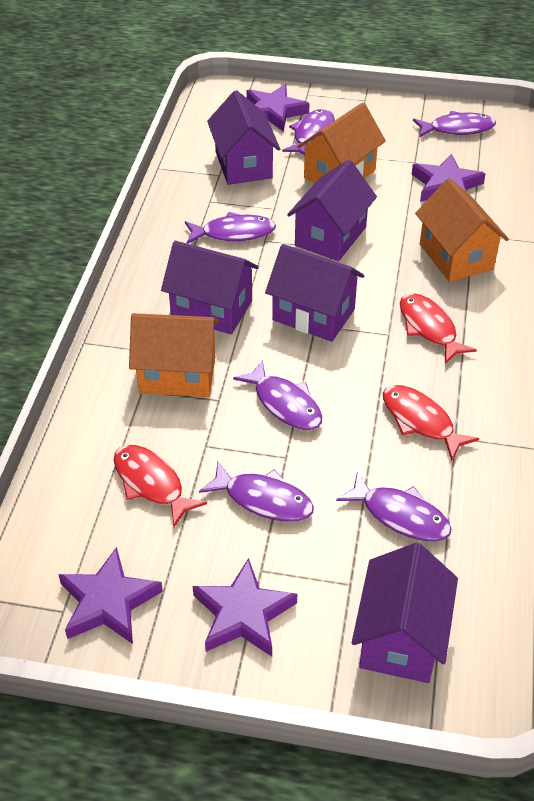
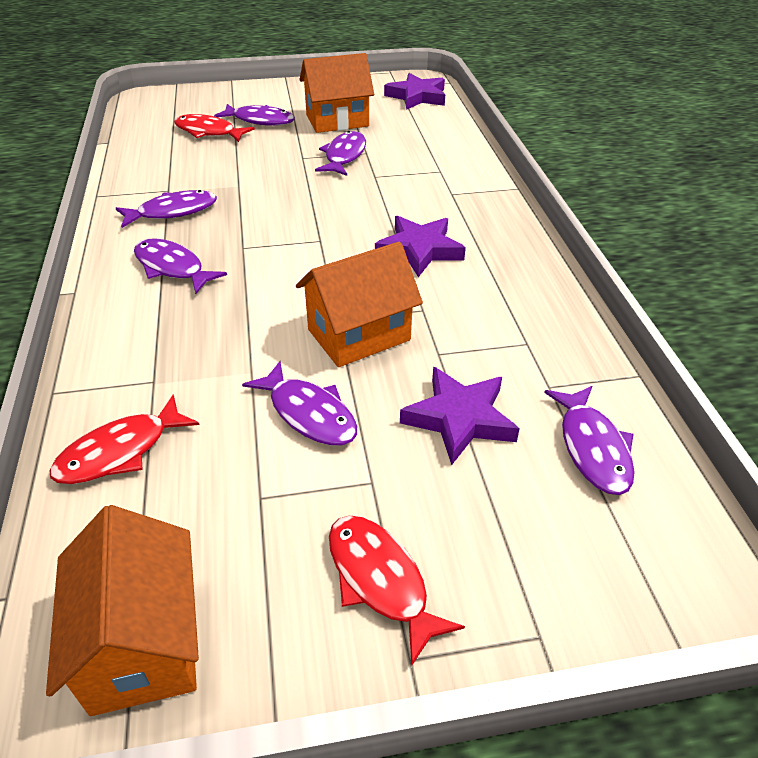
purple house: [161,241,259,334] [207,90,280,185] [265,244,364,342] [287,160,377,261] [352,543,458,683] = 5 -> none = 0
purple star: [58,547,163,644] [193,558,297,656] [247,84,310,132] [411,154,486,202] = 4 -> [375,216,466,277] [384,73,445,110] [400,367,520,465] = 3

